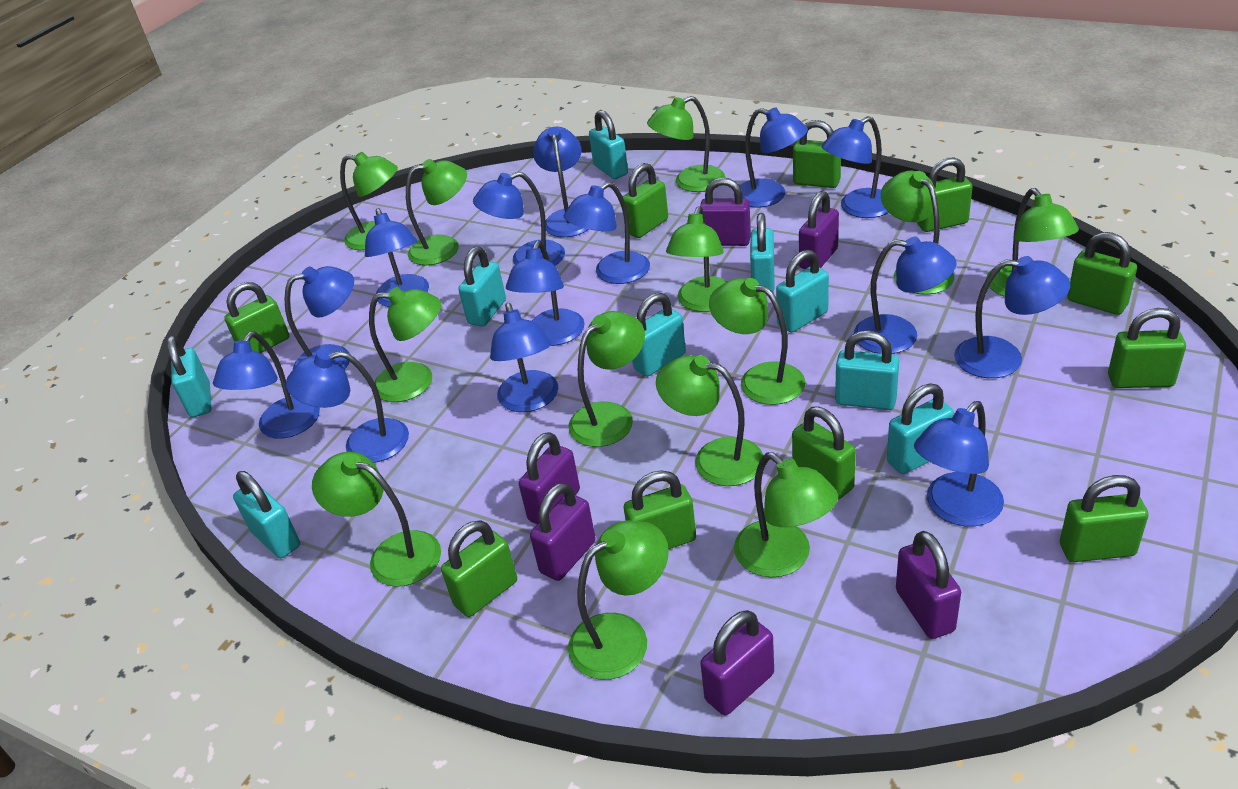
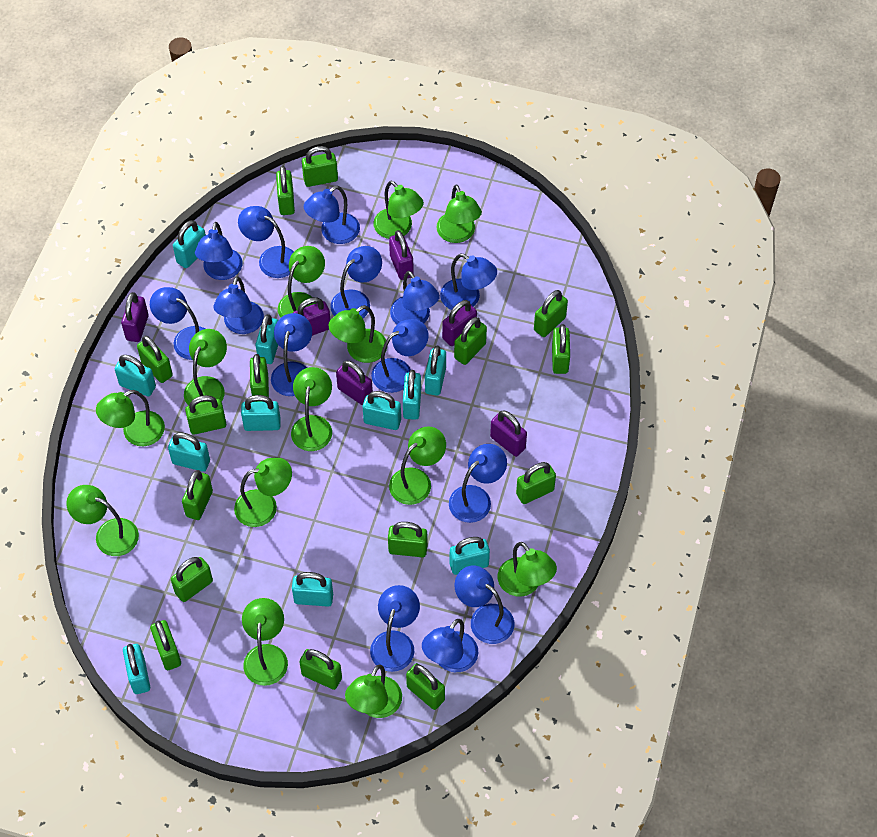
green padlock: [224,282,290,353] [441,520,517,617] [623,163,668,238] [624,470,696,549] [792,406,856,499] [793,120,841,188] [917,158,973,232] [1060,475,1149,562] [1067,232,1137,315] [1108,308,1186,388] = 10 -> [137,336,173,383] [150,620,181,670] [171,557,213,602] [182,470,213,520] [185,395,226,435] [250,354,269,402] [276,166,295,215] [299,649,342,690] [302,146,338,187] [388,522,428,557] [406,663,445,710] [454,317,487,365] [516,462,556,504] [534,290,568,337] [552,324,570,374] = 15
turquoise padlock: [167,336,211,417] [233,471,300,558] [459,247,506,327] [589,110,628,179] [632,293,686,377] [750,213,775,292] [776,250,829,333] [835,331,899,410] [887,383,954,474] = 9 -> [115,355,156,396] [123,644,150,694] [168,432,210,472] [173,220,206,268] [241,395,281,431] [255,314,278,364] [292,572,333,607] [363,391,401,430] [403,370,421,420] [425,346,446,396] [449,537,490,575] = 11

